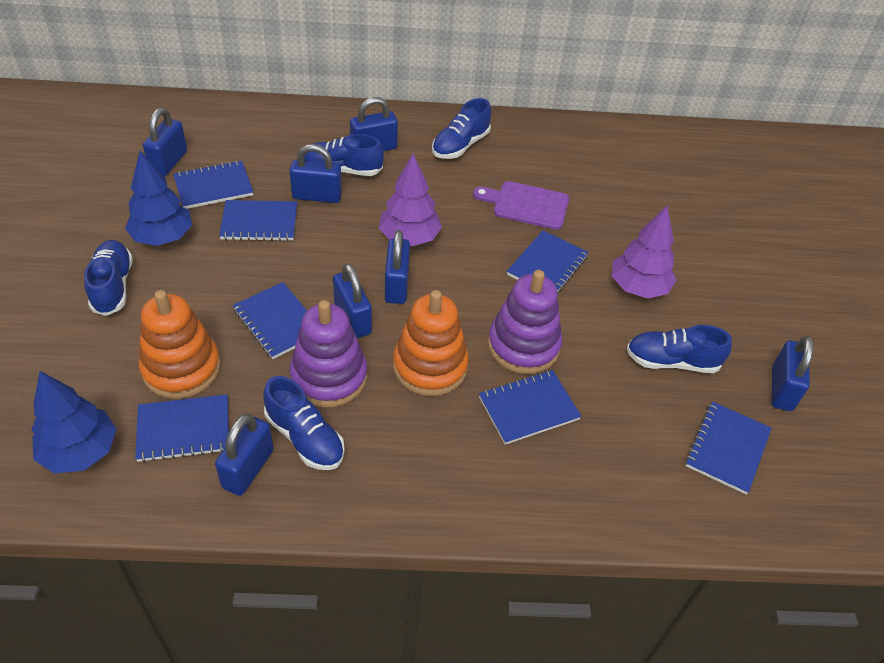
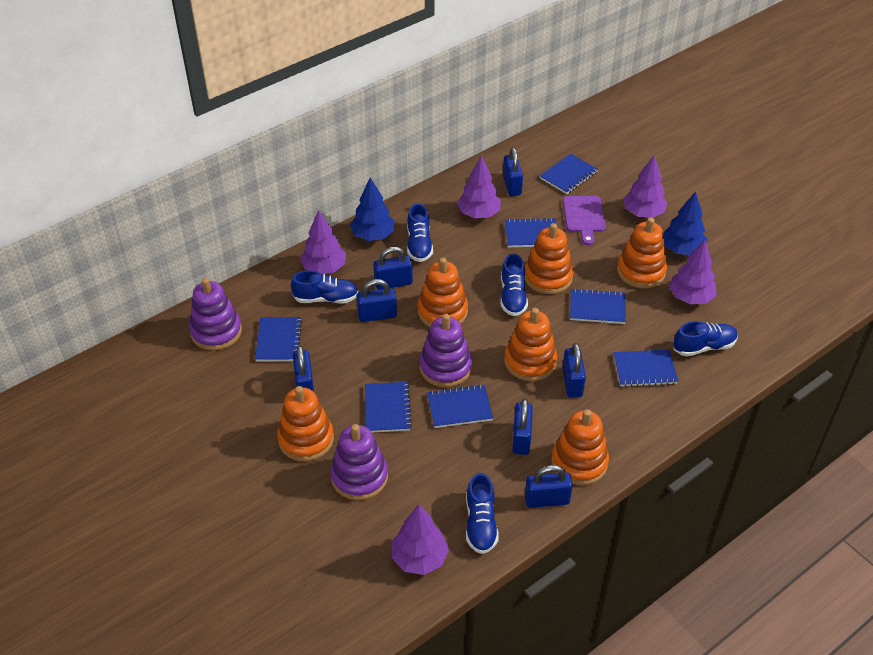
orange stacking toy: [139,290,221,399] [393,290,469,396] = 2 -> [277,386,334,462] [418,258,468,327] [504,308,557,381] [525,223,573,294] [551,409,609,485] [617,218,667,288] = 6
purple stacking toy: [290,300,367,408] [488,270,562,374] = 2 -> [189,278,242,351] [330,424,388,500] [419,314,472,387] = 3
purple tree: [379,154,442,246] [612,205,676,298] = 2 -> [300,210,346,274] [392,505,449,575] [457,156,501,218] [623,155,668,218] [669,240,717,304] = 5

